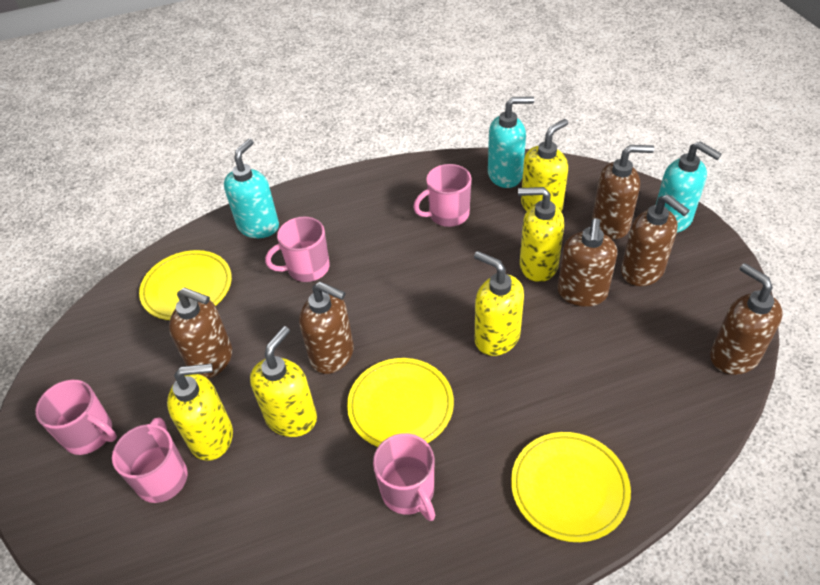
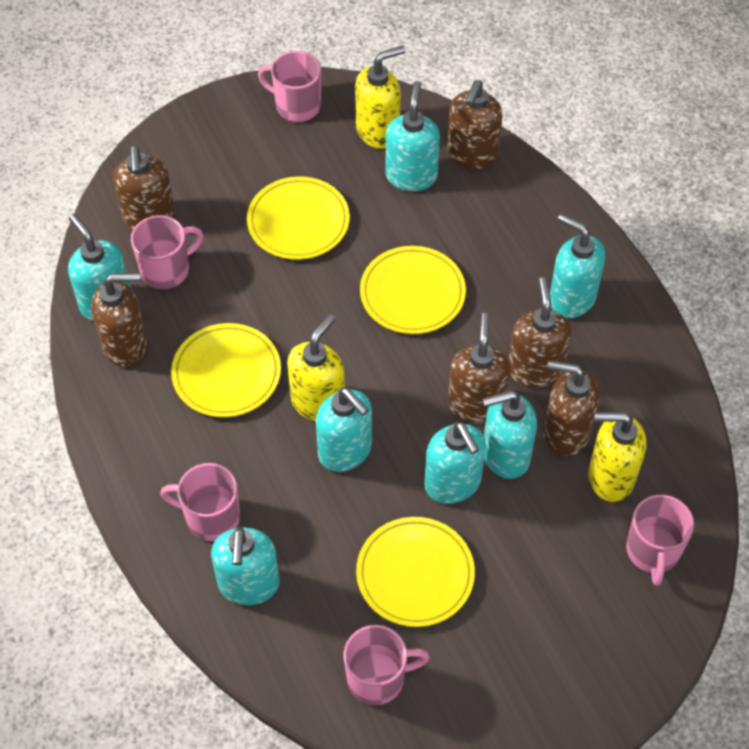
turquoise soap dispenser: [224,139,279,238] [488,96,534,188] [656,141,722,232] = 3 -> [68,214,131,321] [211,527,280,605] [316,387,372,472] [385,81,440,191] [424,421,486,504] [482,390,537,479] [550,214,605,318] = 7
yellow plate: [139,250,232,320] [347,358,454,447] [511,432,631,542] = 3 -> [171,323,281,417] [247,176,350,260] [356,517,475,627] [360,246,466,334] = 4
yellow soap dispenser: [167,364,233,461] [250,326,317,437] [474,251,524,356] [518,187,564,282] [521,119,568,212] = 5 -> [287,314,345,422] [355,46,405,149] [588,412,647,502] = 3

